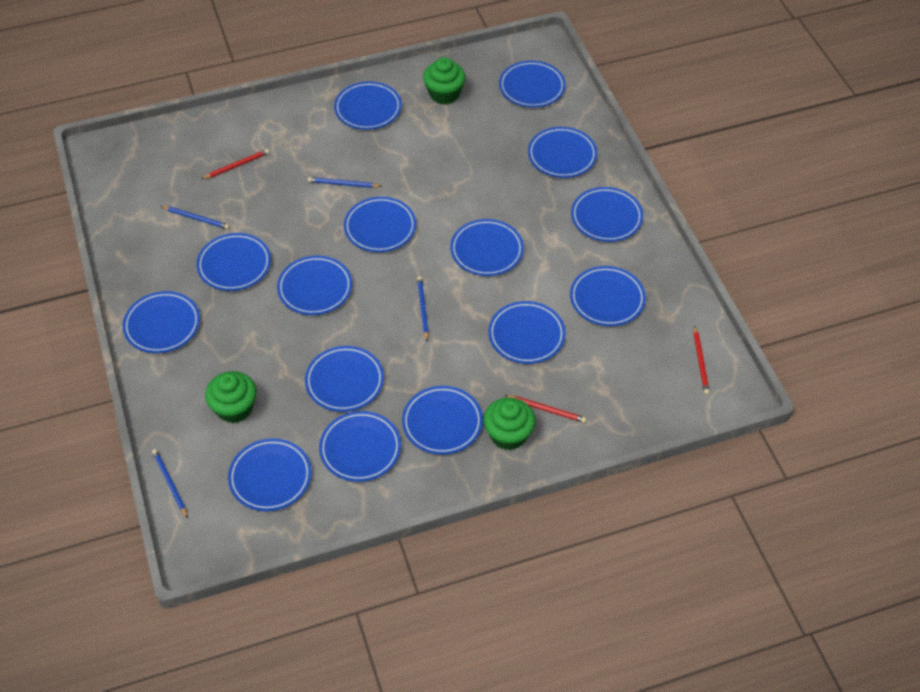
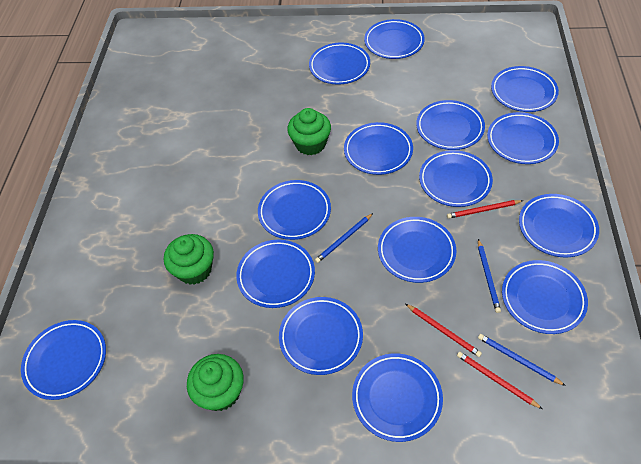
blue pencil: [152,449,188,518] [161,206,230,229] [308,177,382,188] [417,277,429,341] = 4 -> [315,213,373,263] [478,239,501,313] [478,334,566,386] = 3

